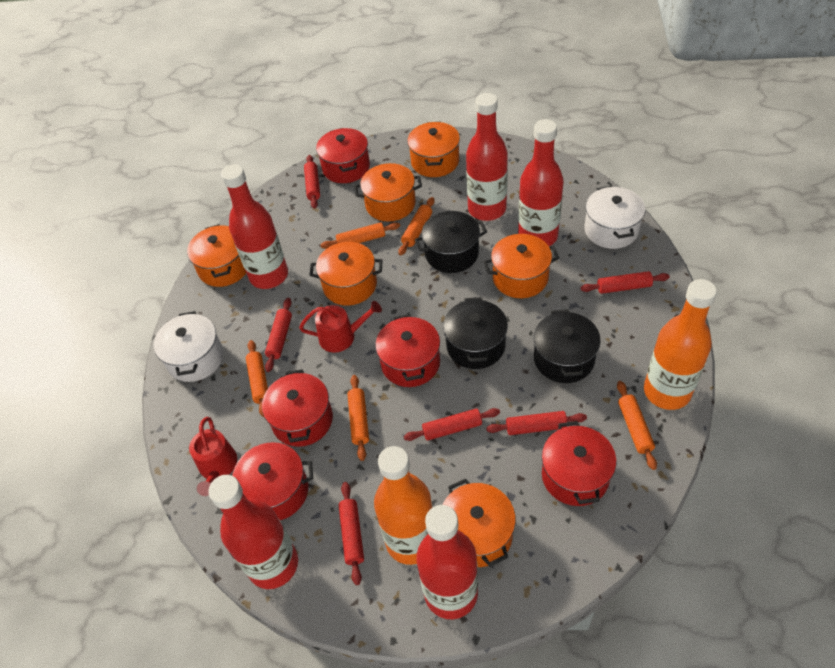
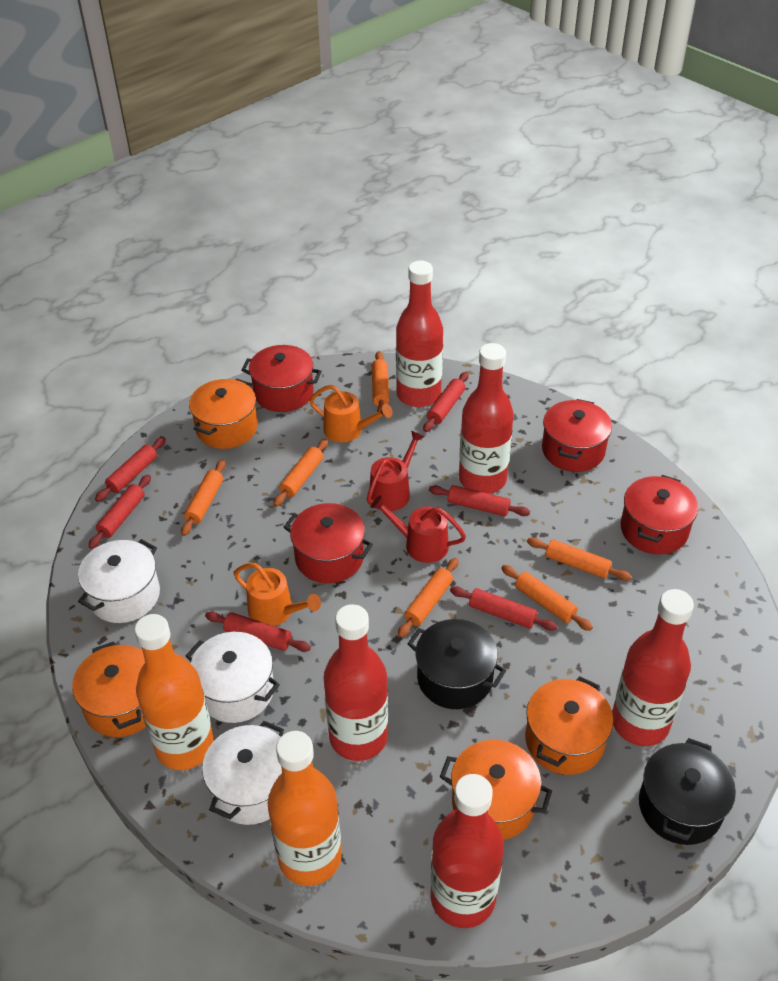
black pot: [415,211,487,273] [443,297,508,369] [533,309,601,383] = 3 -> [407,619,506,709] [639,738,736,845] = 2
orange pot: [187,224,246,287] [309,242,382,306] [354,163,422,222] [407,122,460,177] [442,479,516,567] [484,234,559,298] = 6 -> [72,641,146,737] [189,379,258,449] [440,740,552,840] [525,676,613,775] = 4
orange rolling pin: [246,340,268,417] [321,222,400,249] [347,375,369,461] [398,197,434,256] [617,381,657,470] = 5 -> [181,460,226,536] [273,438,328,507] [372,351,389,412] [398,558,459,638] [501,565,593,631] [527,537,632,581] = 6
orange watering can: none = 0 -> [234,563,321,626] [309,385,393,442] = 2
red pot: [230,442,313,520] [262,369,333,447] [316,128,370,183] [375,314,440,387] [542,421,616,506] = 5 -> [241,345,322,412] [284,503,373,583] [542,399,612,472] [621,475,698,555] = 4
white pot: [154,311,223,382] [585,186,645,249] = 2 -> [78,539,160,623] [186,632,280,723] [202,721,284,825] = 3

